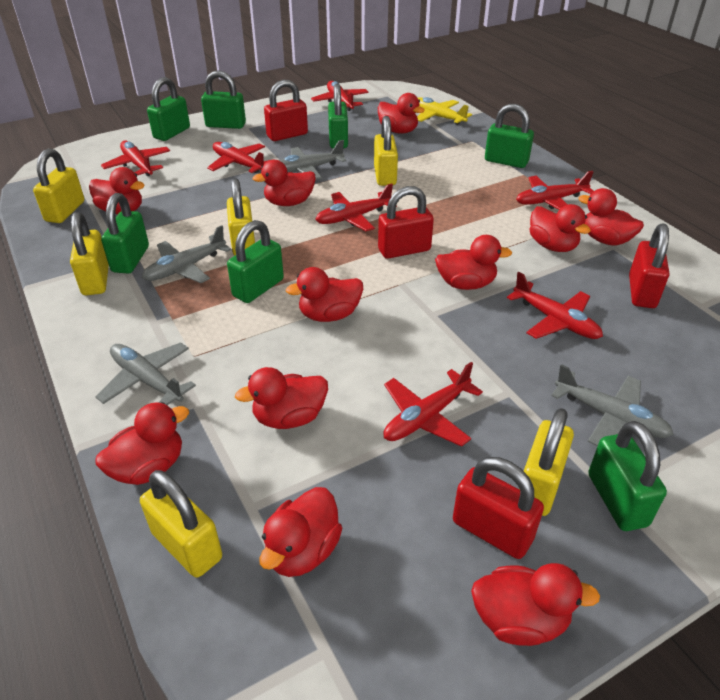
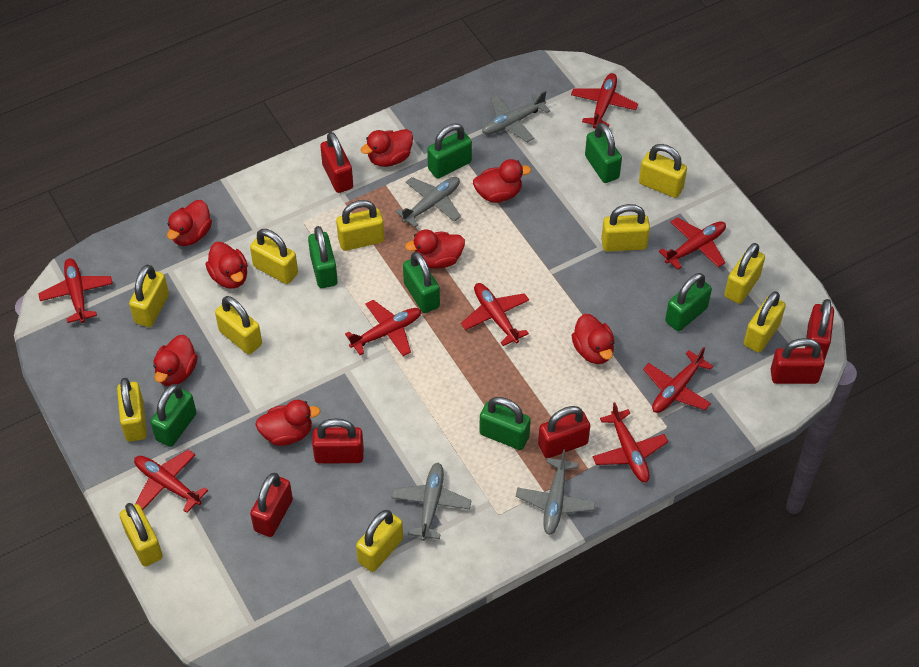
red duck: [89,167,145,214] [95,402,189,485] [235,367,328,429] [253,160,316,206] [259,487,342,577] [286,267,363,322] [378,93,425,134] [435,235,512,290] [471,563,600,646] [530,204,591,252] [578,188,644,246] = 11 -> [154,335,198,386] [167,200,212,246] [206,242,248,289] [255,400,321,446] [361,129,413,167] [405,229,465,269] [473,159,531,203] [571,314,615,364] = 8
red padlock: [264,80,308,141] [378,186,434,259] [453,457,544,559] [629,224,669,308] = 4 -> [250,473,293,537] [312,418,364,464] [320,132,353,193] [538,406,590,458] [771,338,825,384] [805,299,834,360] = 6
red plane: [101,141,170,176] [207,142,269,173] [311,81,369,111] [315,184,397,231] [383,362,483,447] [507,272,603,339] [516,171,594,210] = 7 -> [38,258,113,323] [134,450,208,513] [345,300,421,356] [461,283,529,346] [571,73,638,128] [592,402,668,483] [643,347,713,413] [659,217,726,270] = 8
yellow padlock: [33,148,84,223] [70,212,109,295] [140,470,222,578] [227,178,255,256] [374,116,398,186] [519,408,574,516] = 6 -> [117,378,147,442] [119,503,163,567] [129,265,169,327] [215,296,262,354] [250,229,298,284] [336,200,384,251] [356,510,403,572] [601,204,650,252] [639,144,687,198] [724,243,765,304] [744,291,786,353] = 11
yellow plane: [417,97,472,125] = 1 -> none = 0

